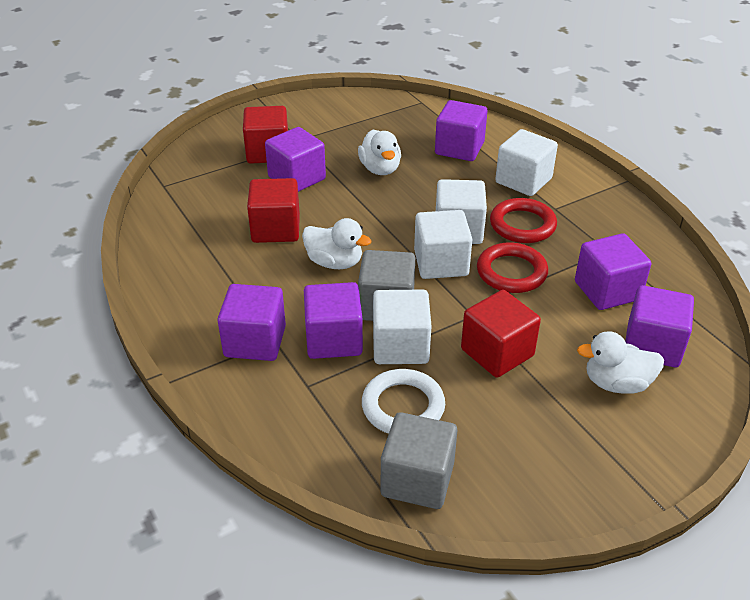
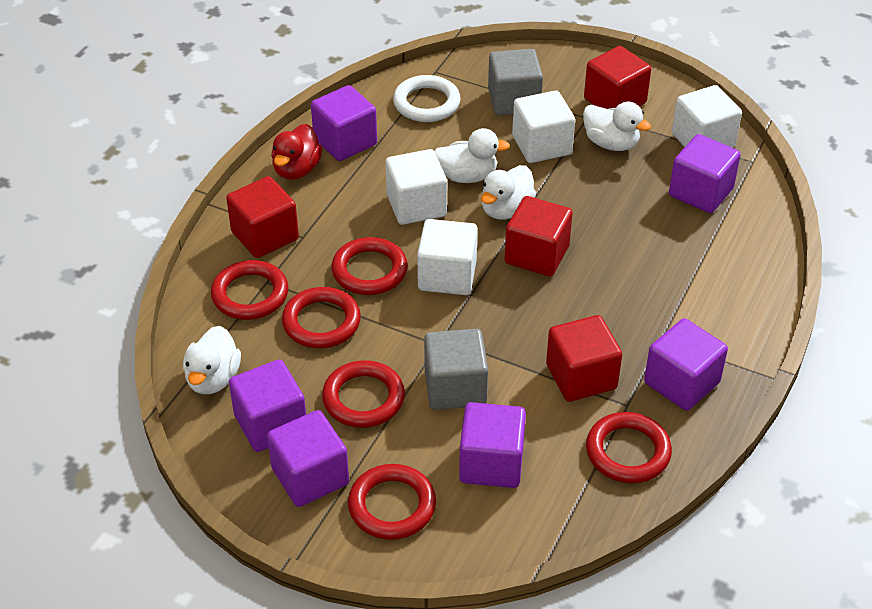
red cube: [243,106,288,164] [247,178,300,243] [461,290,541,378] = 3 -> [226,176,299,258] [505,196,573,277] [546,315,622,402] [584,46,651,109] = 4
red duck: none = 0 -> [271,124,323,180] = 1
red ring: [477,242,548,293] [490,198,557,243] = 2 -> [211,260,288,320] [282,287,361,348] [322,360,405,428] [331,237,408,295] [348,464,436,540] [586,412,672,483] = 6
white duck: [302,218,372,269] [358,130,401,175] [577,331,664,394] = 3 -> [183,326,241,394] [435,128,510,183] [481,165,536,220] [583,102,651,151] = 4

